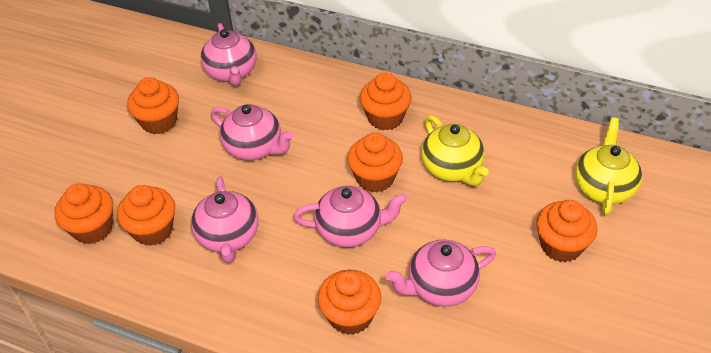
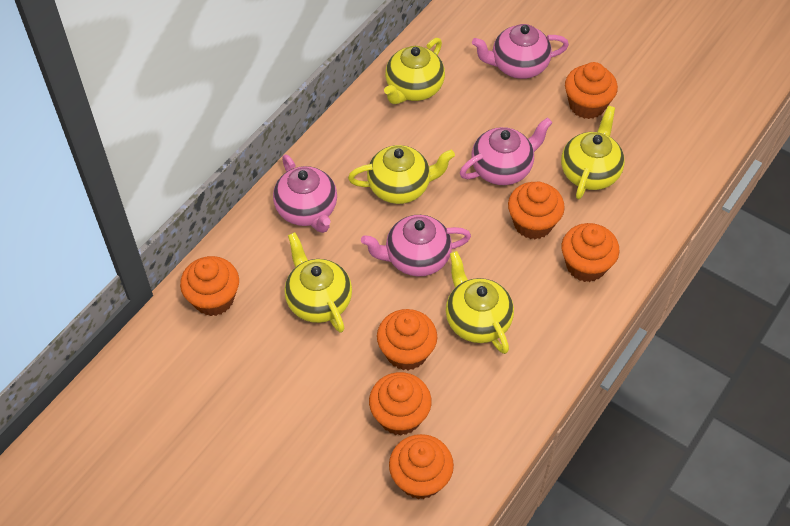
pink teapot: [191,176,259,263] [200,23,257,86] [211,104,294,160] [294,186,407,247] [386,240,496,307] = 5 -> [273,154,337,233] [361,215,471,276] [460,117,552,185] [472,24,569,79] = 4
yellow teapot: [421,115,489,186] [575,118,642,215] = 2 -> [284,232,352,333] [348,145,455,204] [384,38,445,104] [446,251,514,354] [561,106,625,199] = 5

